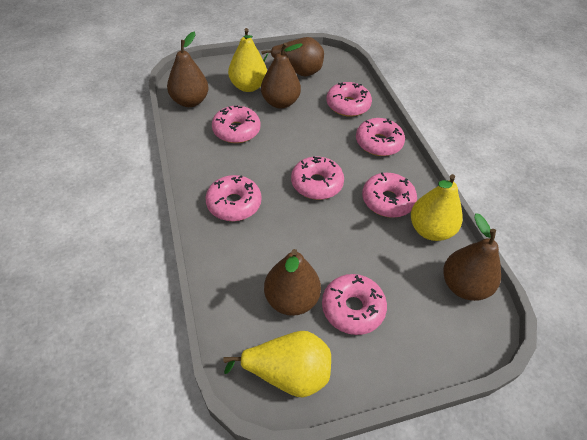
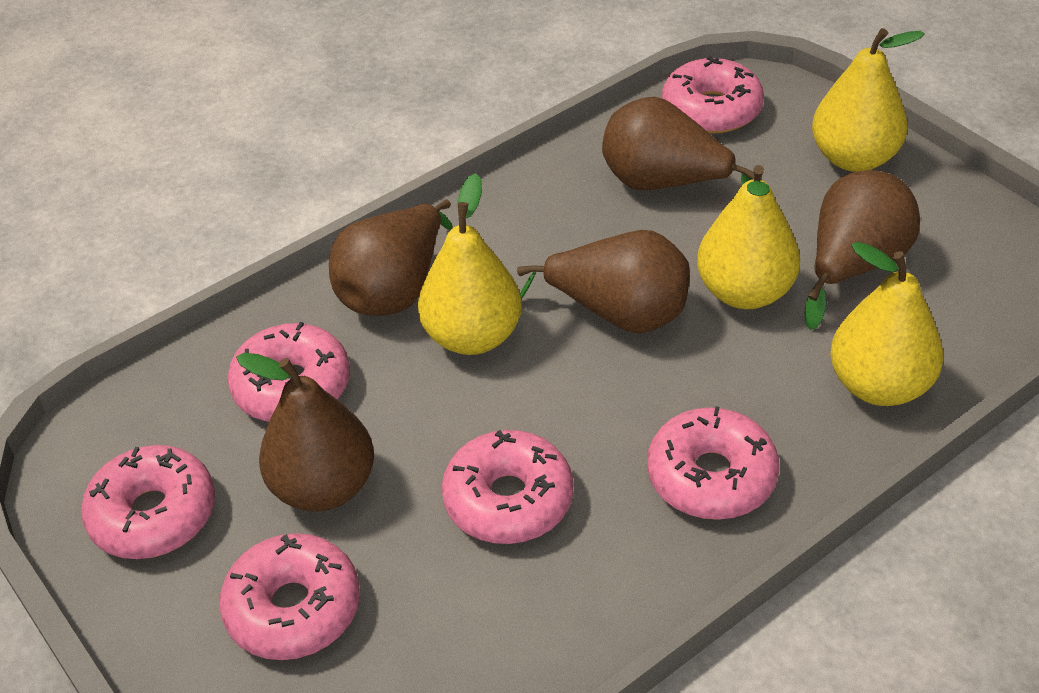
pink donut: [206,175,261,221] [212,106,260,143] [291,156,344,200] [322,274,387,335] [326,82,372,117] [356,118,405,156] [362,172,417,218] = 7 -> [81,445,215,559] [219,533,360,660] [227,322,350,422] [442,430,573,544] [647,406,779,520] [662,56,764,134] = 6
yellow pear: [223,331,331,398] [228,28,267,92] [411,174,463,241] = 3 -> [418,173,522,355] [697,165,800,309] [812,28,925,172] [830,242,943,406] = 4

